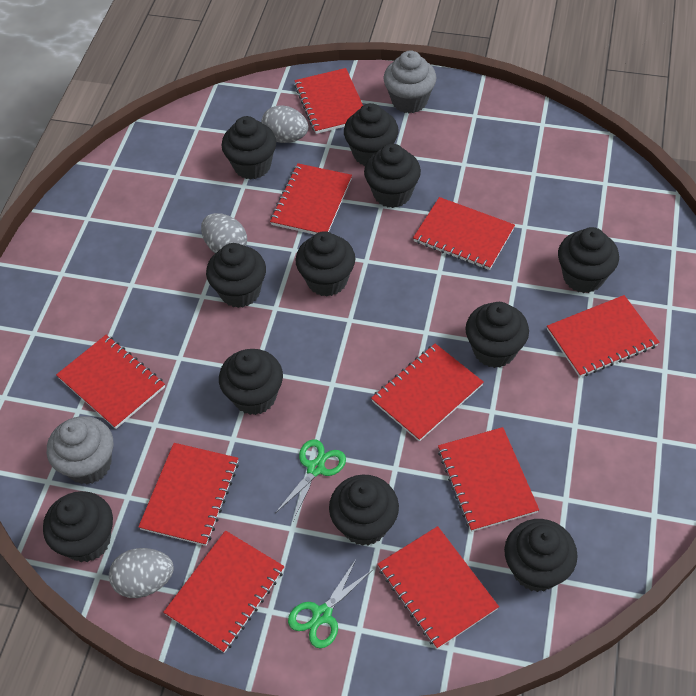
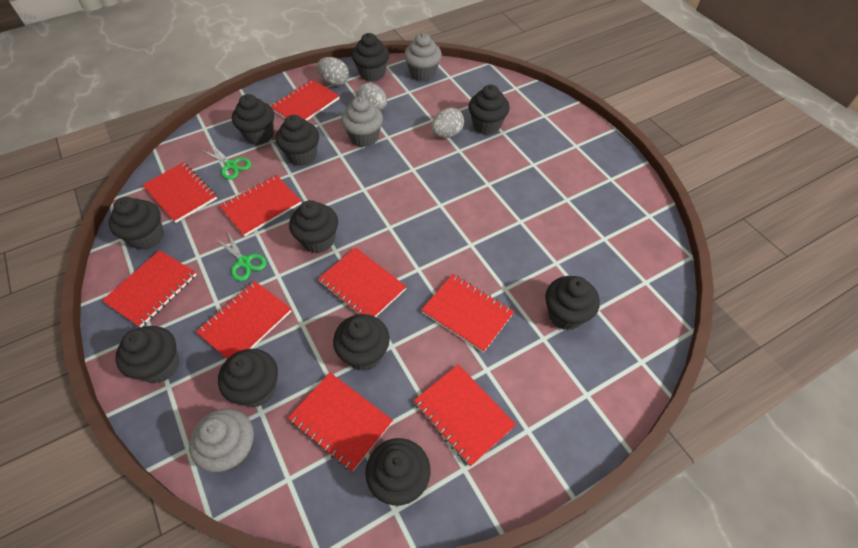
grey cupcake: [47,416,113,484] [383,51,437,113] = 2 -> [189,409,254,472] [341,97,383,147] [404,33,442,81] = 3
red notebook: [56,335,165,429] [138,443,239,546] [163,530,285,653] [270,163,352,235] [294,68,363,134] [371,343,484,442] [377,526,499,649] [413,197,515,270] [438,427,539,532] [547,295,660,377] = 10 -> [102,250,197,328] [142,162,217,223] [196,281,292,359] [220,175,302,236] [271,80,339,121] [288,373,393,472] [318,247,407,317] [414,364,516,467] [421,274,514,353] = 9

